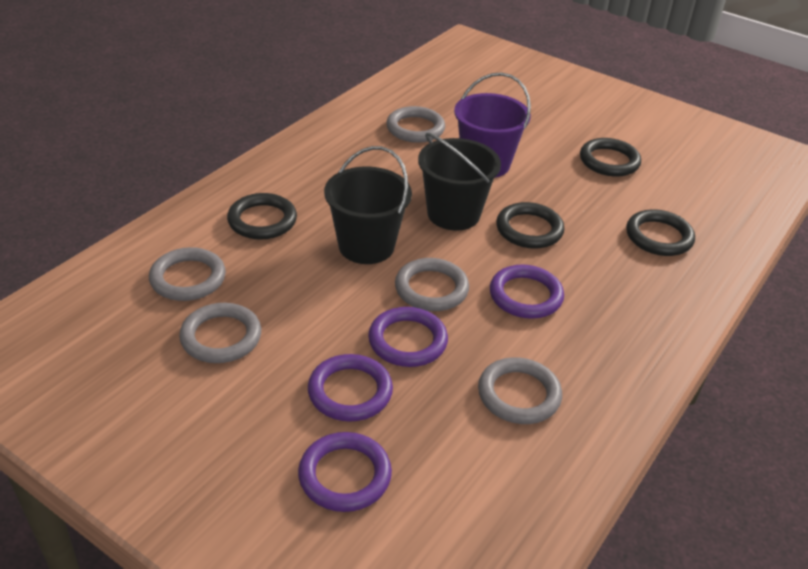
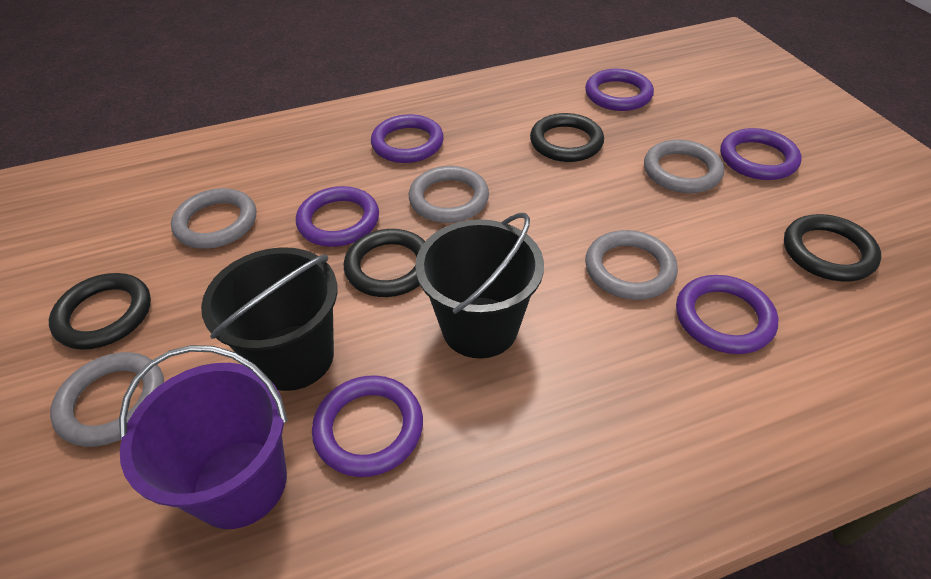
purple ring: [298,432,392,512] [308,354,393,422] [368,307,448,367] [490,265,564,319] = 4 -> [296,186,379,247] [312,375,423,477] [371,114,444,163] [585,69,654,111] [676,275,778,354] [720,128,801,180] = 6

